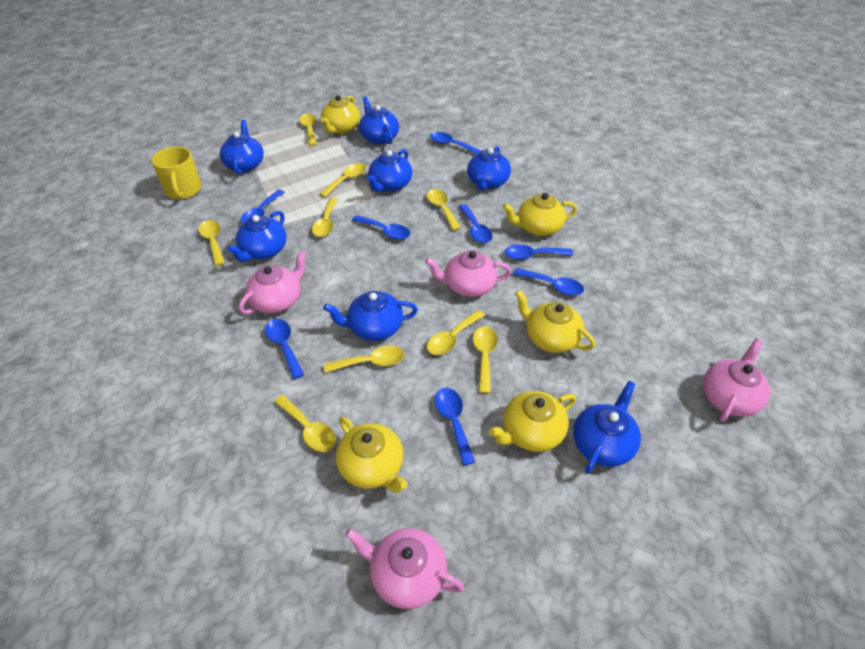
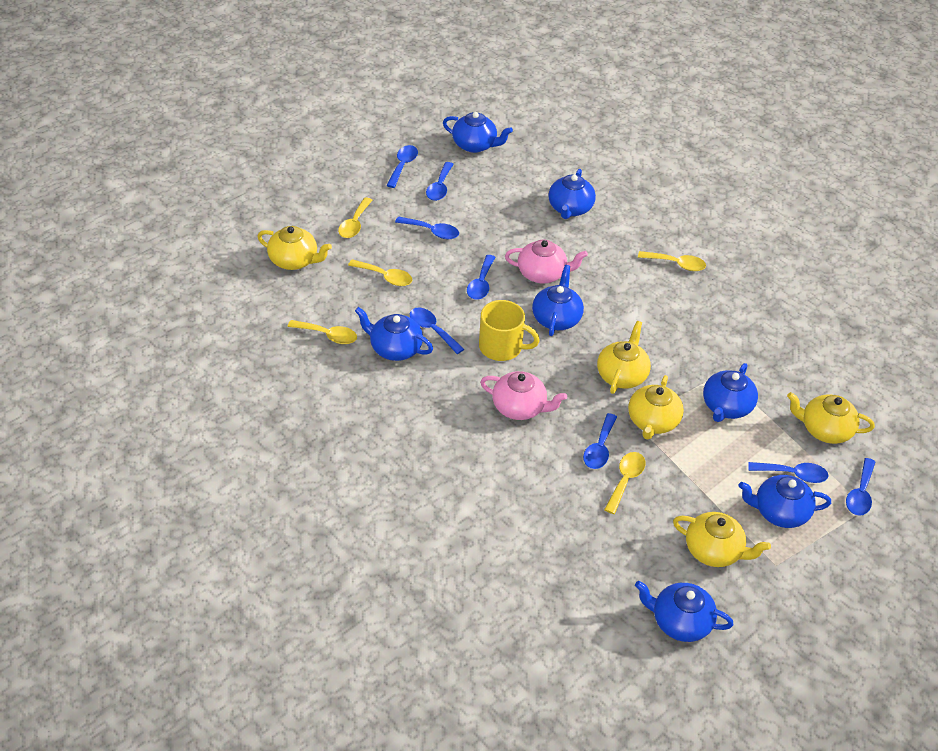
pink teapot: [239,250,307,314] [345,528,464,609] [425,250,512,297] [703,338,771,422] = 4 -> [480,371,567,420] [505,240,588,284] = 2
yellow spoon: [199,220,225,266] [274,395,336,452] [299,114,317,146] [312,198,338,237] [319,163,366,197] [324,345,404,373] [427,189,461,231] [427,310,485,355] [473,326,498,394] = 9 -> [287,320,357,344] [338,198,373,238] [348,259,412,286] [604,452,646,514] [638,251,706,271] = 5

